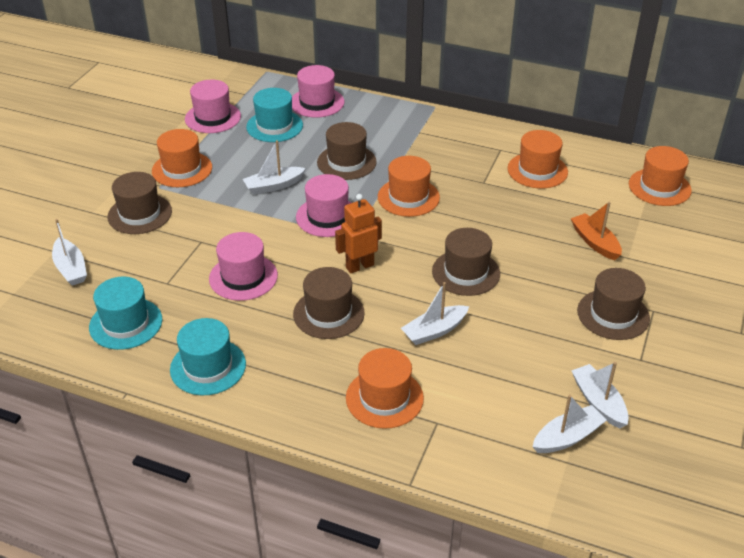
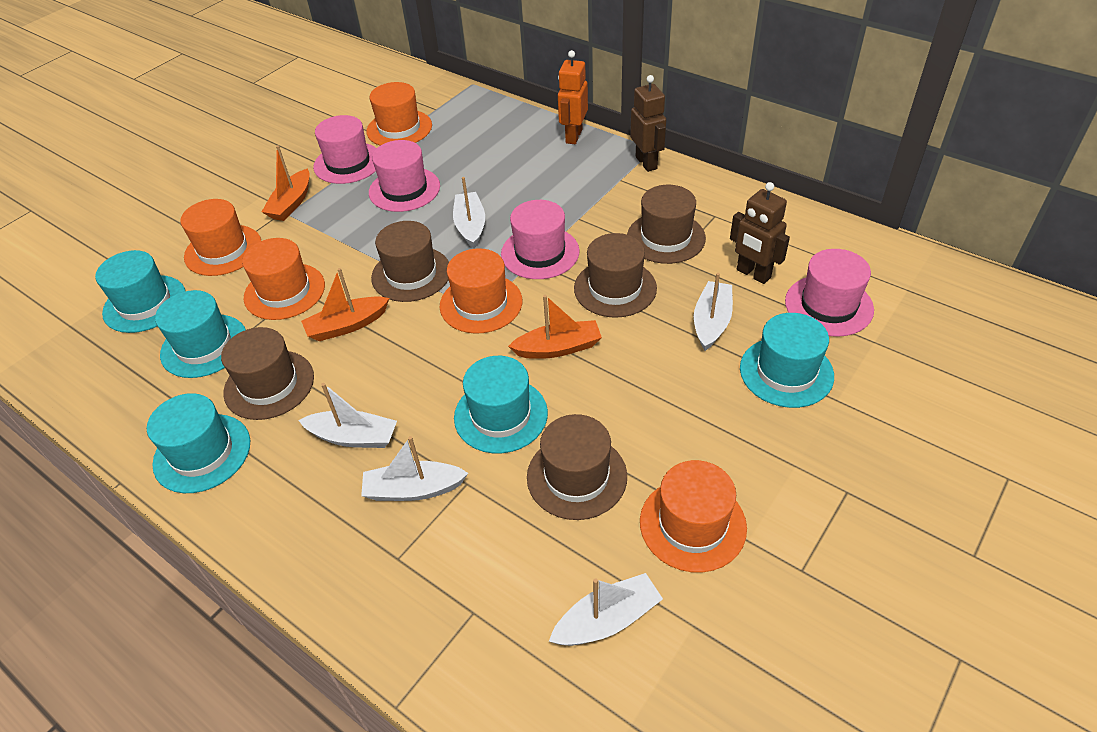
brown robot: none = 0 -> [630,75,666,172] [730,182,790,284] = 2
orange boat: [571,202,622,260] = 1 -> [262,146,310,221] [301,268,390,341] [508,295,602,359] = 3
turquoise hat: [89,277,162,350] [170,318,246,395] [246,88,303,142] = 3 -> [95,250,185,333] [147,393,250,493] [155,290,246,378] [454,356,548,453] [740,313,834,408] = 5

